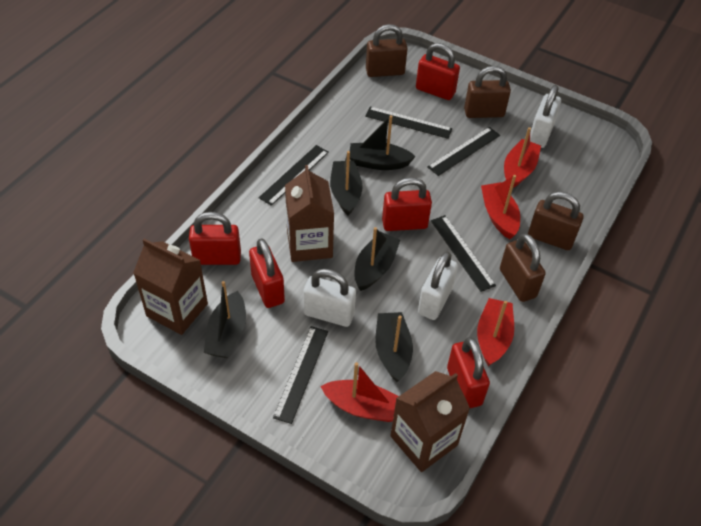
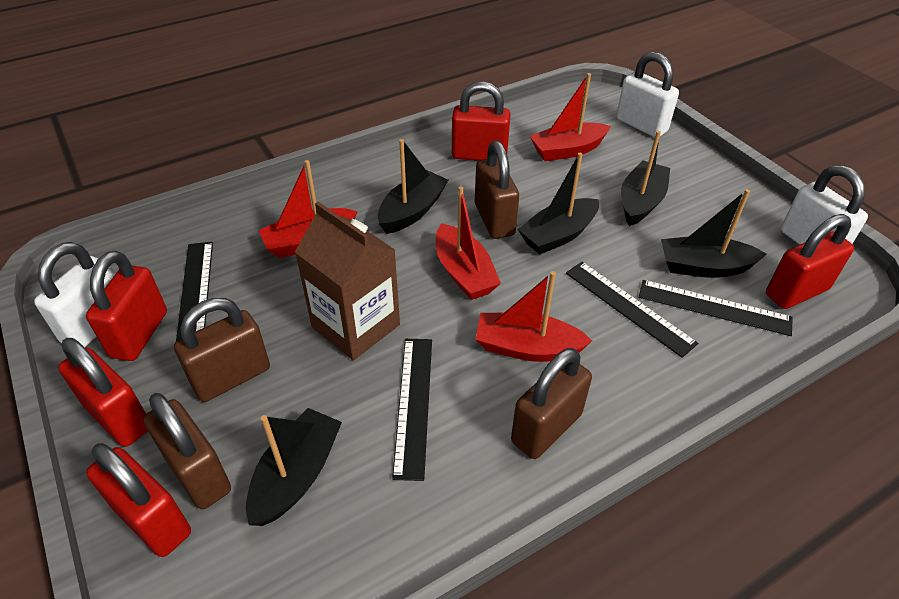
black ruler: [259,145,329,206] [273,326,328,424] [365,107,452,139] [427,127,500,176] [431,215,496,292] = 5 -> [176,242,213,341] [392,339,432,481] [566,262,698,358] [639,280,793,336] = 4
brown carton: [133,238,208,335] [285,165,334,262] [390,371,470,472] = 3 -> [295,202,400,360] = 1

